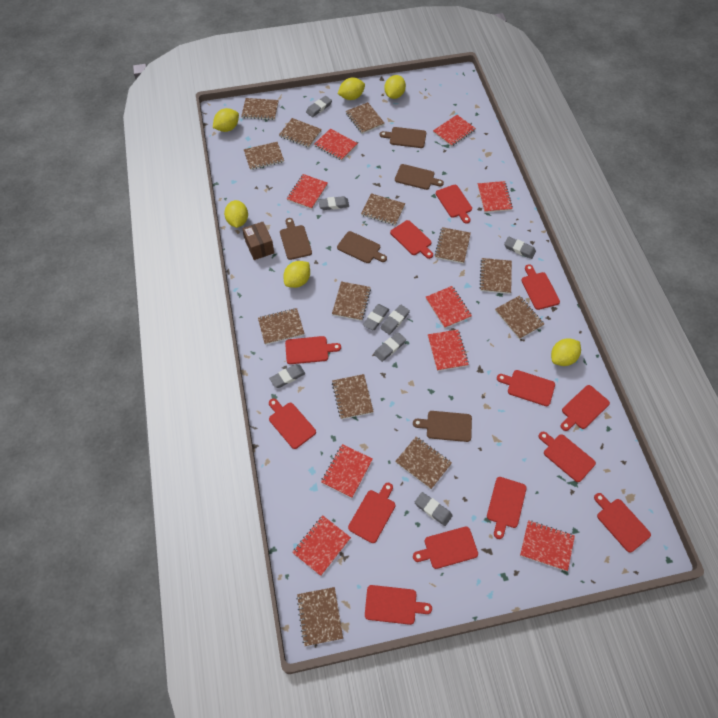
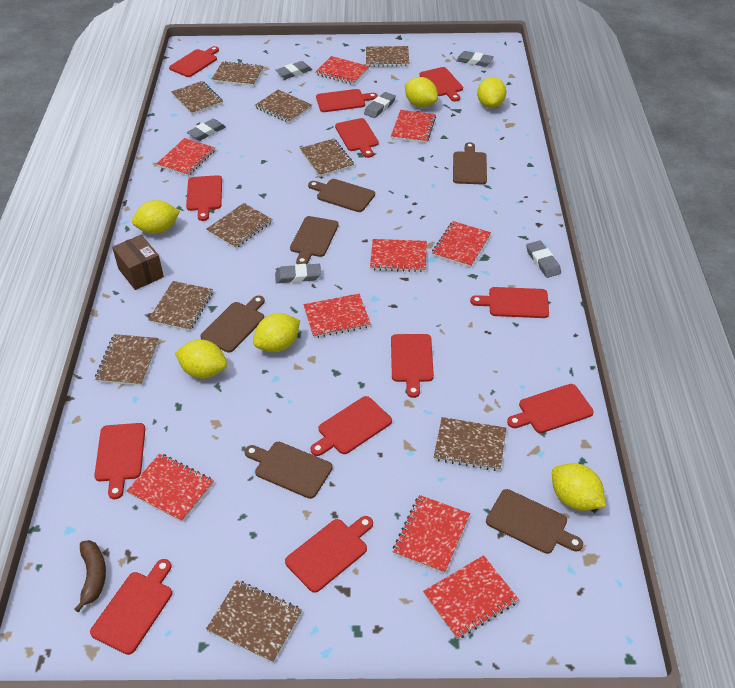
brown banana: none = 0 -> [74,540,106,612] = 1
brown cutting board: [280,218,312,260] [337,231,387,263] [380,127,426,148] [395,164,444,190] [413,411,472,442] = 5 -> [200,296,265,353] [245,442,333,499] [290,216,339,265] [308,179,375,212] [453,142,487,184] [486,489,583,554] = 6
brown notebook: [241,98,279,120] [244,142,284,170] [258,308,305,345] [279,118,322,148] [297,587,343,646] [332,281,371,321] [332,374,374,419] [345,102,384,134] [361,193,405,226] [395,436,452,489] [435,227,471,264] [479,258,512,294] [495,295,544,339] = 13 -> [95,334,159,386] [148,281,213,331] [171,81,223,115] [206,203,273,249] [206,580,302,663] [212,61,263,86] [255,90,312,123] [300,138,354,177] [366,46,409,67] [434,417,506,471] = 10
grey eraser: [269,364,305,388] [306,96,332,117] [318,196,349,210] [363,304,389,330] [374,332,406,362] [381,304,410,335] [415,492,453,526] [504,237,536,259] = 8 -> [187,119,226,141] [275,61,312,79] [275,264,321,283] [364,92,396,118] [456,51,494,67] [526,241,561,278] = 6
red cutting board: [269,399,316,449] [285,336,341,364] [348,483,395,543] [365,585,432,625] [390,220,433,259] [413,526,478,569] [436,185,472,224] [487,477,527,539] [497,370,555,406] [521,264,560,310] [539,432,596,482] [560,385,610,431] [594,493,651,553] = 13 -> [90,559,172,655] [94,423,145,499] [169,46,219,77] [186,175,222,221] [285,516,373,593] [310,396,392,456] [316,89,378,112] [335,118,379,158] [391,334,434,398] [420,67,463,102] [470,287,549,318] [507,384,594,433] = 12

